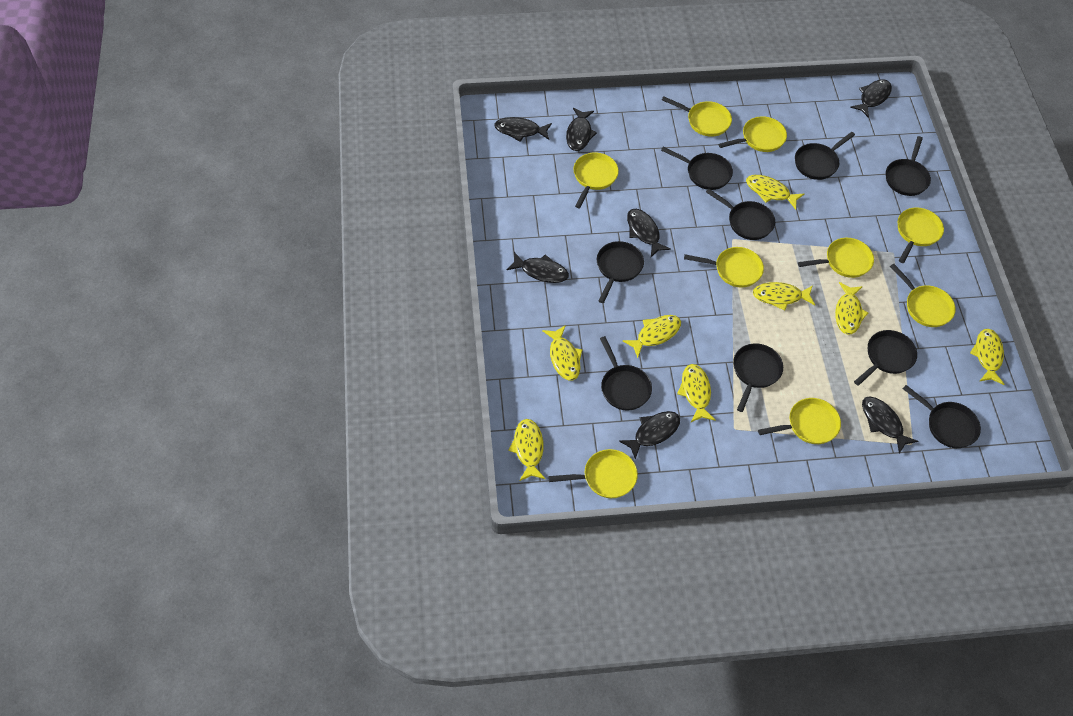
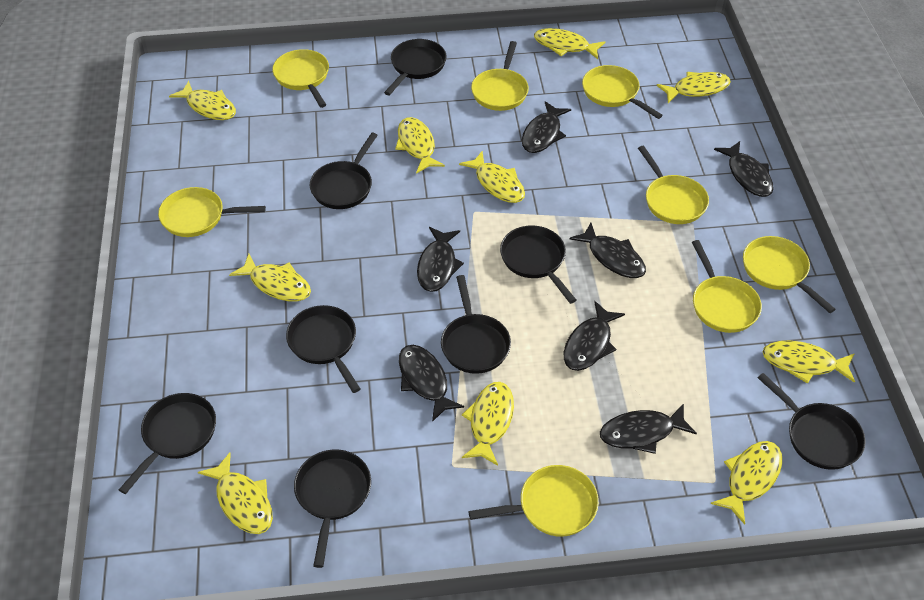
black pan: [597,241,644,303] [600,336,652,411] [661,147,733,190] [706,189,775,240] [733,343,783,412] [795,132,855,180] [854,330,917,386] [886,136,931,196] [903,385,981,448] = 9 -> [119,393,216,494] [286,305,360,393] [294,449,371,568] [310,133,378,209] [384,39,447,95] [441,275,511,374] [500,225,576,304] [758,373,866,470] = 8
yellow fish: [508,419,546,481] [542,325,583,380] [623,315,681,358] [677,364,715,423] [746,175,804,210] [753,282,815,311] [835,282,868,335] [970,329,1004,385] = 8 -> [169,81,236,120] [198,452,273,534] [229,254,311,302] [395,117,445,174] [459,151,525,203] [462,382,514,466] [534,28,605,59] [657,72,731,103] [711,441,782,525] [762,340,855,384] = 10
yellow pan: [548,449,638,498] [573,153,619,208] [662,96,732,137] [684,247,764,287] [718,116,787,152] [758,398,841,444] [798,238,874,278] [890,264,956,327] [898,208,944,263] = 9 -> [158,187,266,237] [272,49,329,108] [468,465,599,537] [471,41,529,111] [582,65,663,119] [638,146,709,224] [692,240,762,333] [743,236,836,313] = 8

